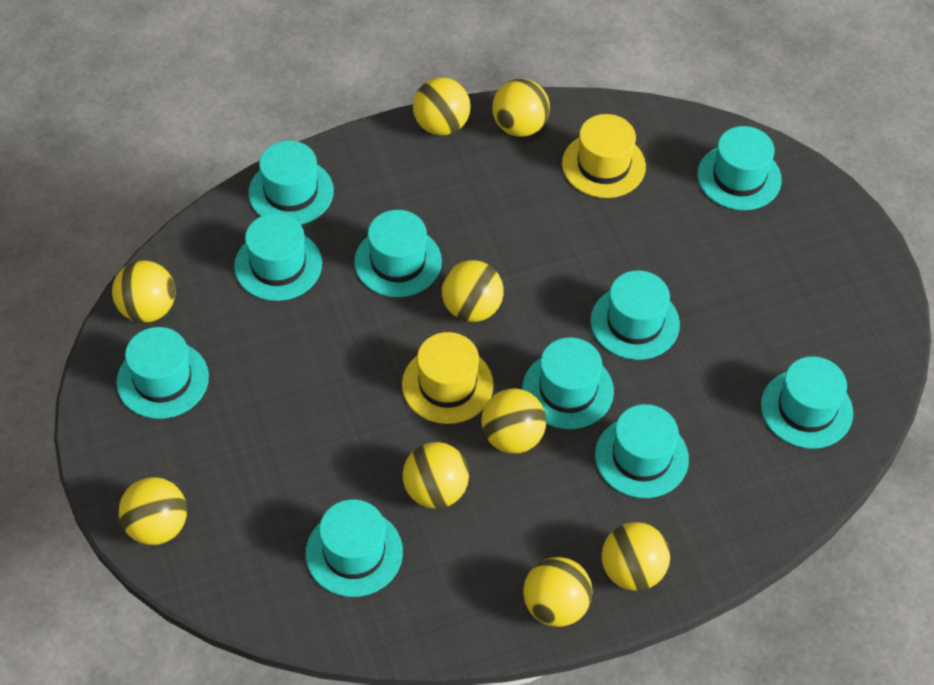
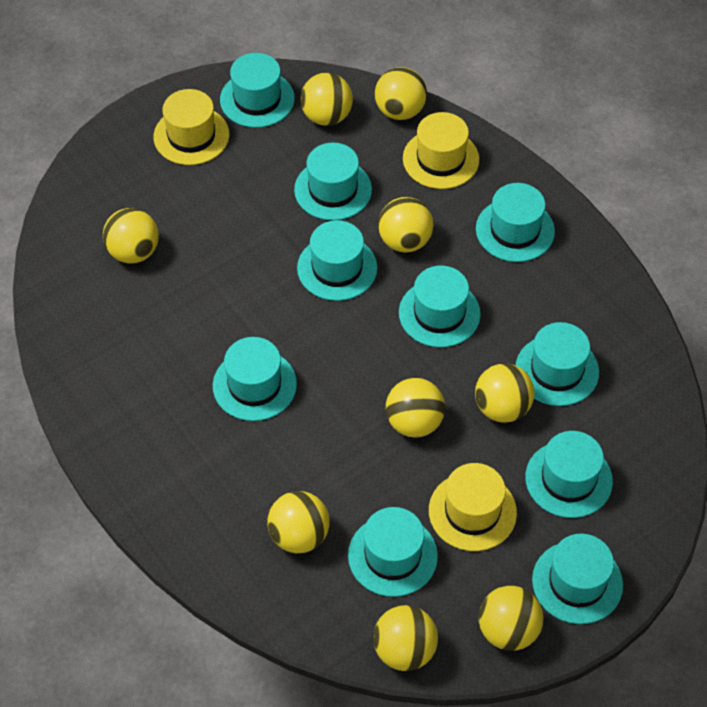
yellow hat: [402,332,493,424] [562,114,646,198] = 2 -> [153,89,229,165] [403,112,479,189] [429,463,517,551] = 3

